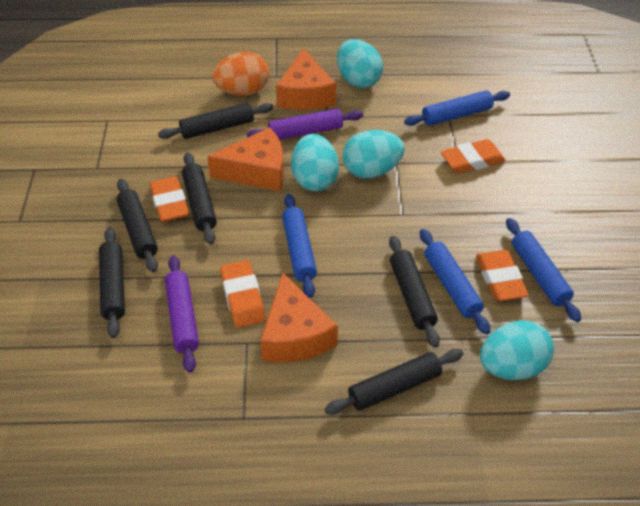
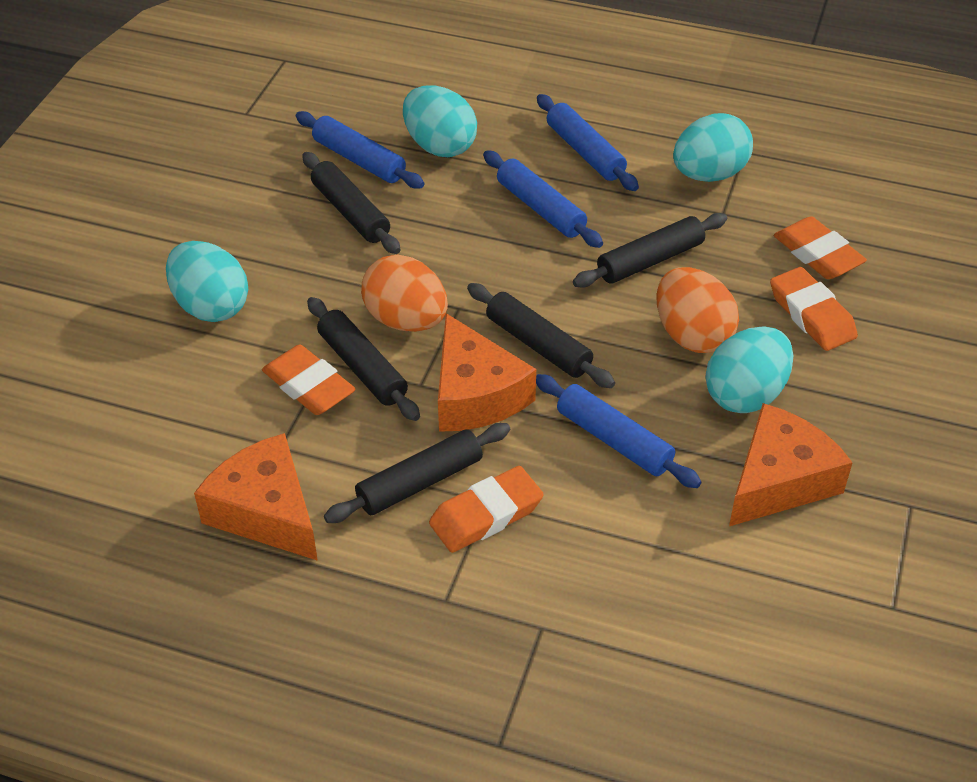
black rolling pin: [99,227,125,338] [117,179,158,273] [158,103,273,139] [182,152,217,245] [325,349,463,415] [389,236,440,348] = 6 -> [302,152,401,254] [307,297,420,421] [324,423,510,523] [467,283,615,388] [573,213,727,287] = 5
orange egg: [212,51,269,96] = 1 -> [361,254,448,332] [656,267,739,353] = 2
purple rolling pin: [165,256,199,373] [247,109,363,140] = 2 -> none = 0

